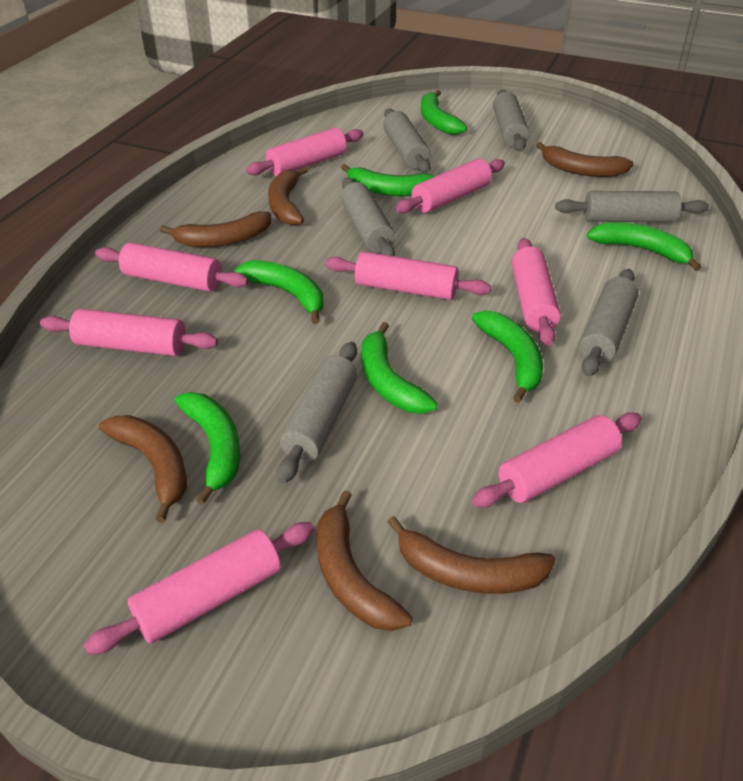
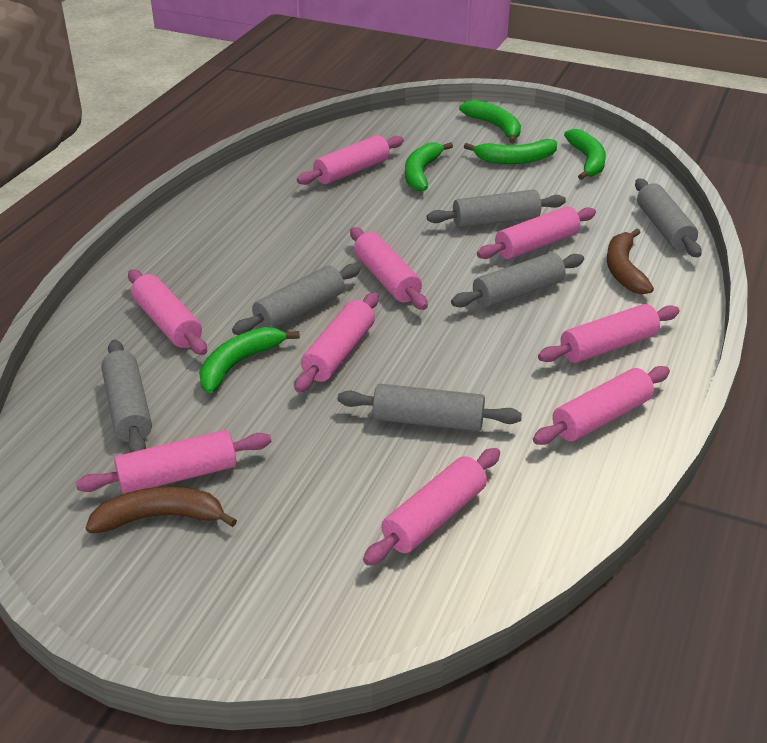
brown banana: [99,415,187,523] [160,211,271,247] [268,166,308,226] [316,490,413,631] [387,516,556,594] [536,142,634,177] = 6 -> [86,487,237,533] [607,229,654,294] = 2
green banana: [175,392,240,505] [235,260,323,324] [341,164,435,196] [361,322,438,414] [421,90,467,135] [472,311,543,403] [586,222,702,271] = 7 -> [199,327,300,393] [405,142,453,192] [459,100,521,143] [464,139,557,164] [564,129,606,180] = 5
pink rolling pin: [40,309,218,356] [84,522,314,655] [95,242,249,292] [246,128,364,176] [325,252,491,300] [395,159,505,213] [472,413,642,508] [512,238,561,346] = 8 -> [76,430,271,494] [128,270,207,355] [295,292,379,393] [297,135,404,185] [350,227,428,310] [363,448,500,566] [477,206,596,259] [533,366,670,445] [538,304,679,363] = 9

